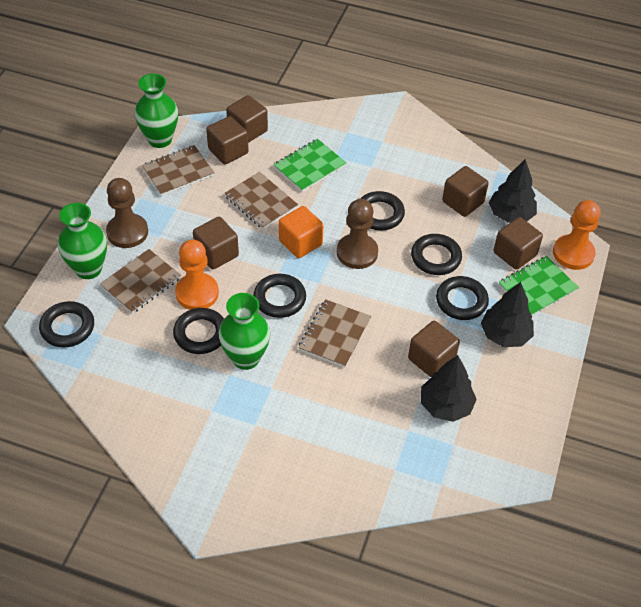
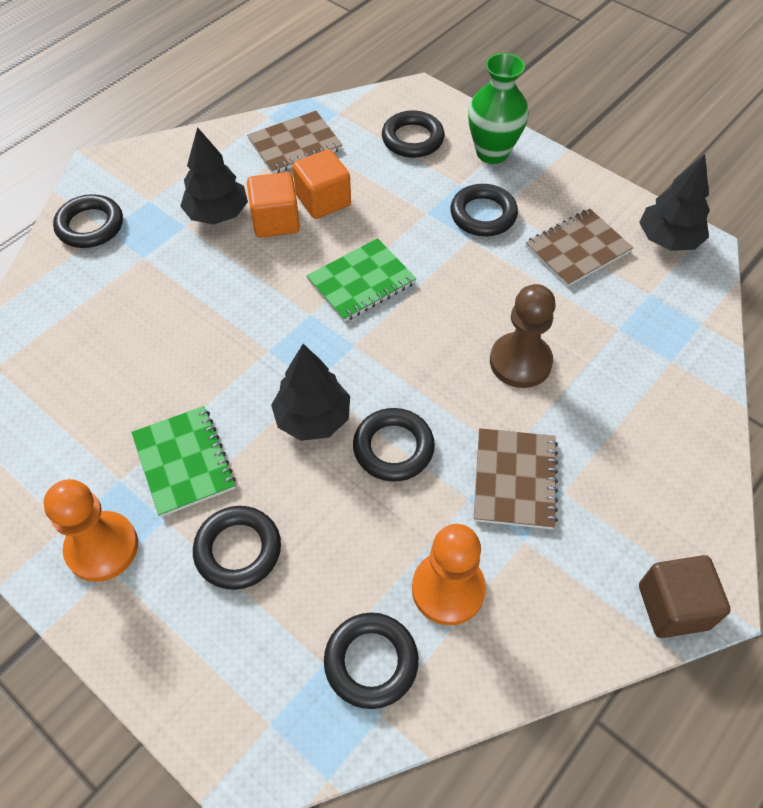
brown cube: [193,217,239,269] [206,116,249,164] [226,95,268,143] [408,321,460,377] [442,166,489,217] [494,217,543,270] = 6 -> [639,555,731,638] = 1
brown notebook: [100,249,181,314] [142,145,214,196] [224,172,298,229] [298,299,371,368] = 4 -> [247,111,342,174] [474,428,558,529] [526,209,633,287] = 3
brown pawn: [106,178,148,248] [337,199,378,269] = 2 -> [490,284,556,388] = 1
green vase: [58,203,107,279] [135,74,178,148] [219,293,270,370] = 3 -> [468,53,529,164] = 1
orange cube: [279,206,324,258] = 1 -> [247,172,300,238] [292,149,351,219] = 2

